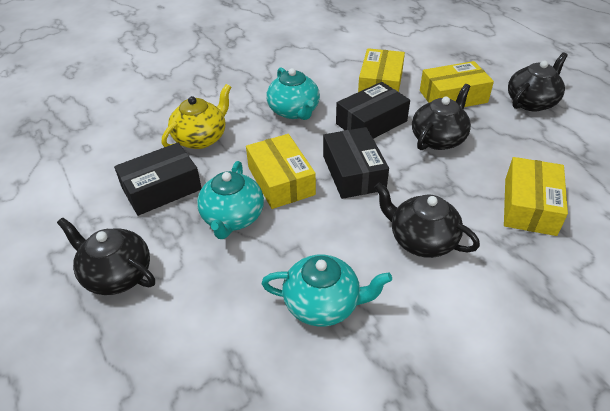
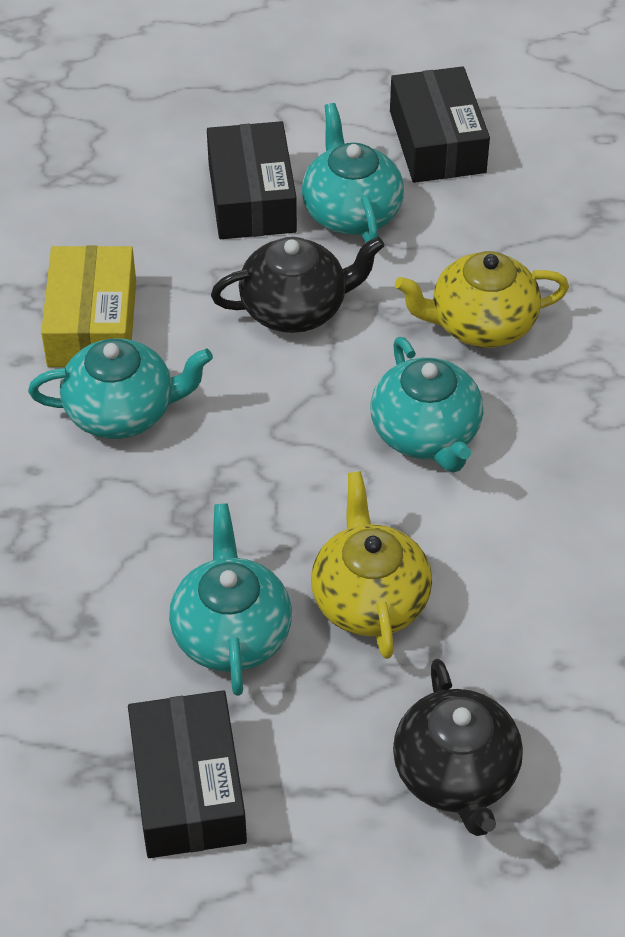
black teapot: [57,217,155,295] [374,182,480,258] [412,84,471,150] [508,52,568,111] = 4 -> [211,237,385,333] [393,659,523,836] = 2
turquoise teapot: [197,161,264,239] [262,254,392,327] [267,67,320,120] = 3 -> [28,338,213,439] [169,503,292,696] [302,103,404,242] [371,337,483,473] = 4
yellow box: [246,134,316,209] [358,48,405,92] [420,61,494,107] [504,157,568,236] = 4 -> [41,246,136,367] = 1
yellow teapot: [162,84,231,149] = 1 -> [311,471,432,659] [395,251,569,348] = 2

